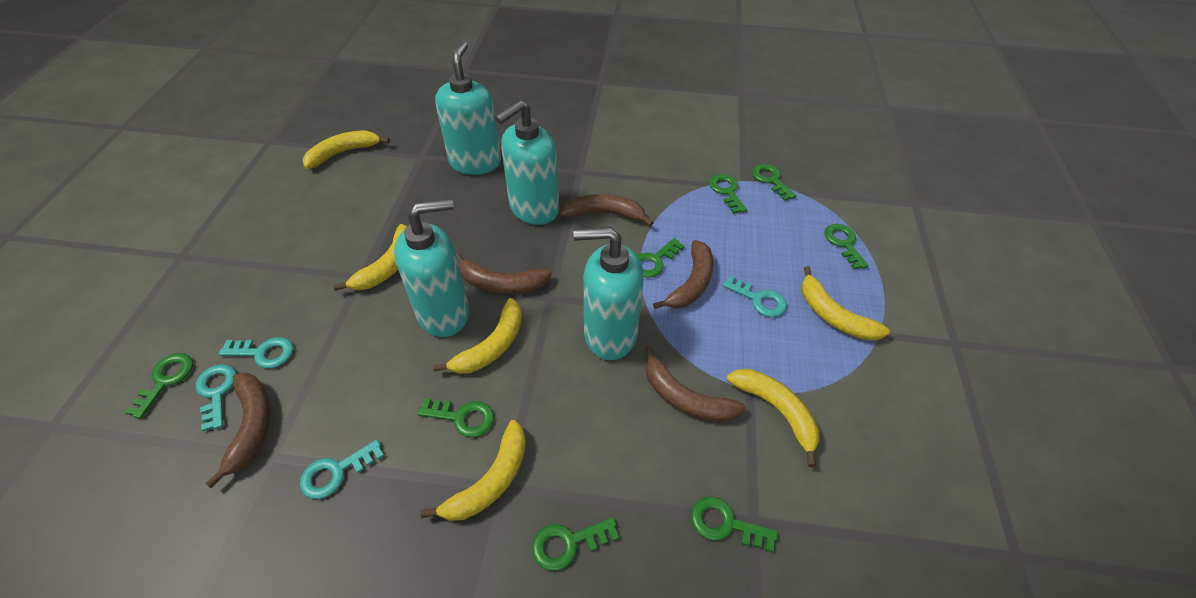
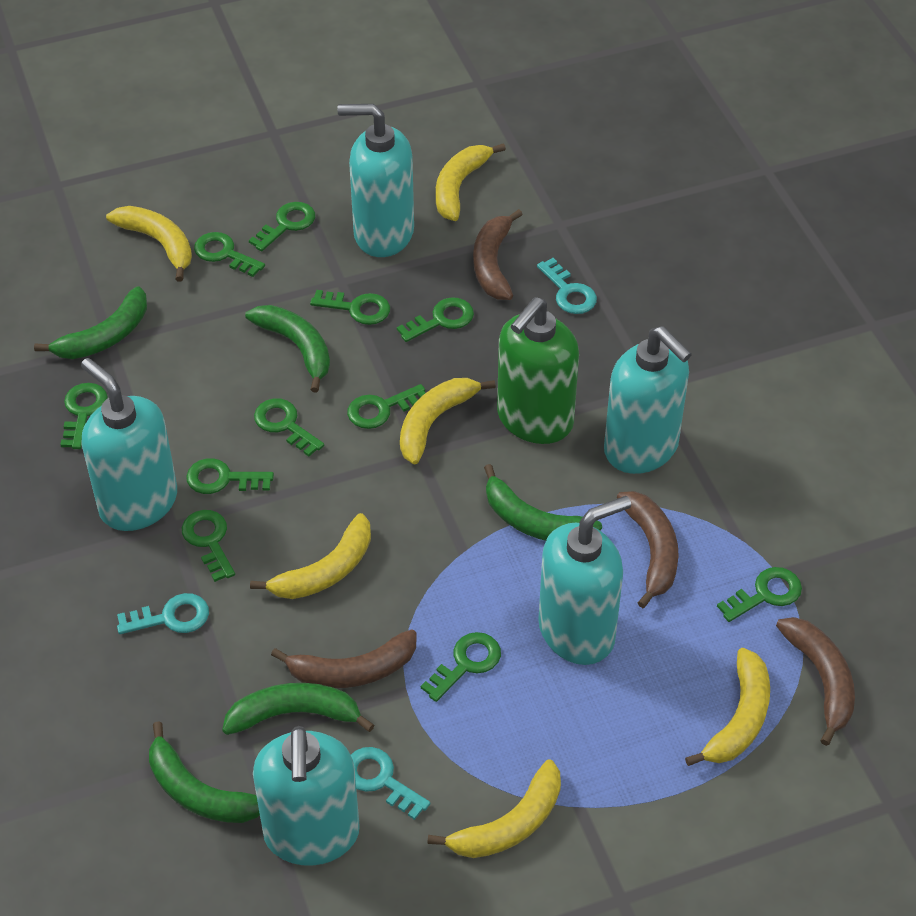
brown banana: [205,373,270,488] [456,253,551,294] [560,194,654,226] [645,346,746,422] [653,240,713,309] = 5 -> [271,629,417,688] [473,209,523,300] [617,491,679,608] [776,617,855,746] = 4
green banana: none = 0 -> [34,286,147,359] [149,721,260,823] [222,683,374,735] [245,305,330,393] [484,464,602,541] = 5
green key: [124,353,193,419] [417,398,494,437] [532,517,619,571] [637,238,685,278] [691,496,778,552] [709,174,747,214] [752,164,797,201] [824,224,869,269] = 8 -> [60,383,108,449] [182,510,235,582] [186,458,274,494] [194,232,265,277] [249,202,315,251] [254,398,324,457] [310,290,390,325] [347,384,425,429] [397,297,474,342] [421,632,501,702] [717,567,802,622] = 11
green soap dispenser: none = 0 -> [497,297,579,444] = 1
turquoise key: [196,364,236,431] [218,337,293,368] [300,440,384,499] [723,276,787,317] = 4 -> [117,593,209,634] [351,747,430,820] [537,258,597,314] = 3
turquoise soap dispenser: [394,198,469,337] [435,41,501,175] [495,100,559,225] [573,227,644,360] = 4 -> [81,358,177,531] [253,726,360,866] [337,104,414,257] [538,496,631,665] [604,326,692,474] = 5

